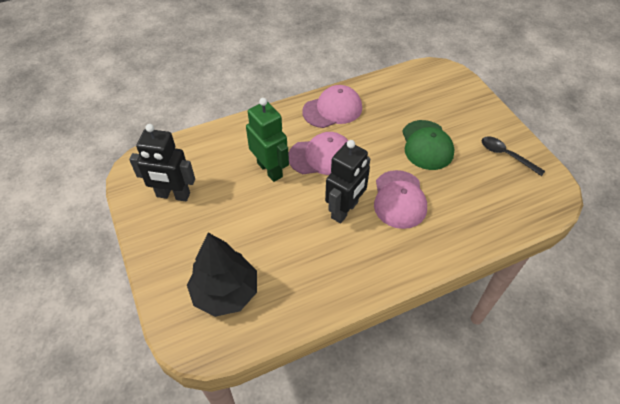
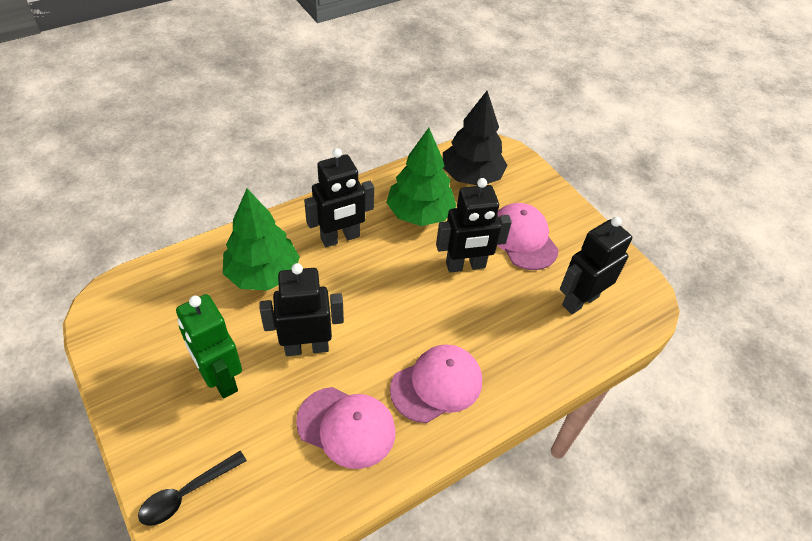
black robot: [129,124,195,201] [325,140,370,223] = 2 -> [259,263,344,356] [304,148,374,247] [436,178,512,273] [560,217,632,314] = 4
green cap: [402,120,455,170] = 1 -> none = 0
green tree: none = 0 -> [223,189,300,291] [386,128,456,226] = 2

